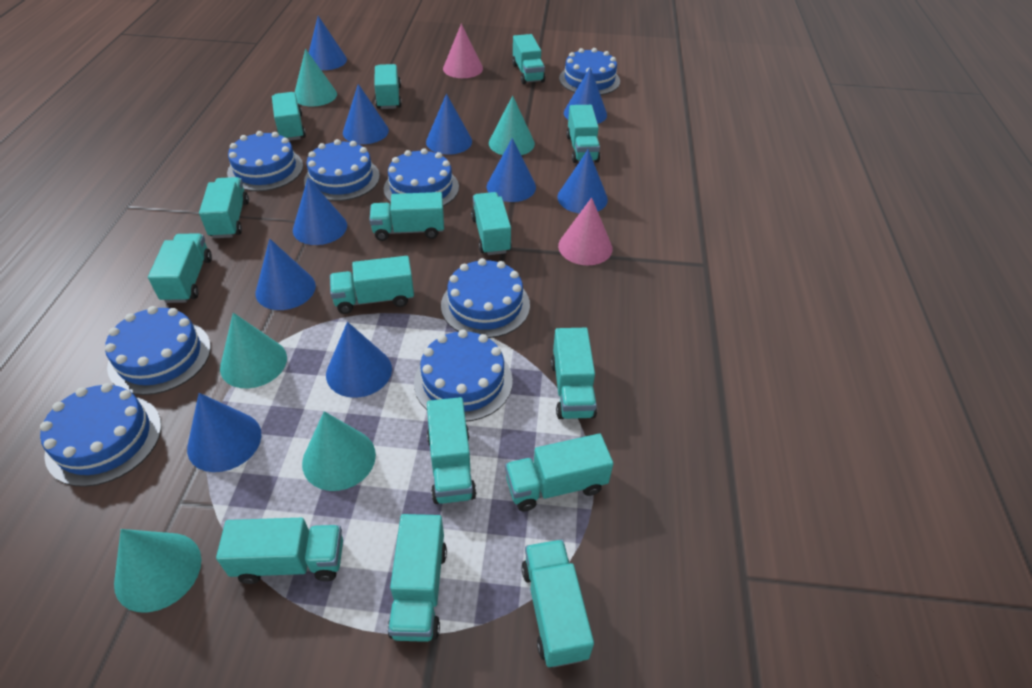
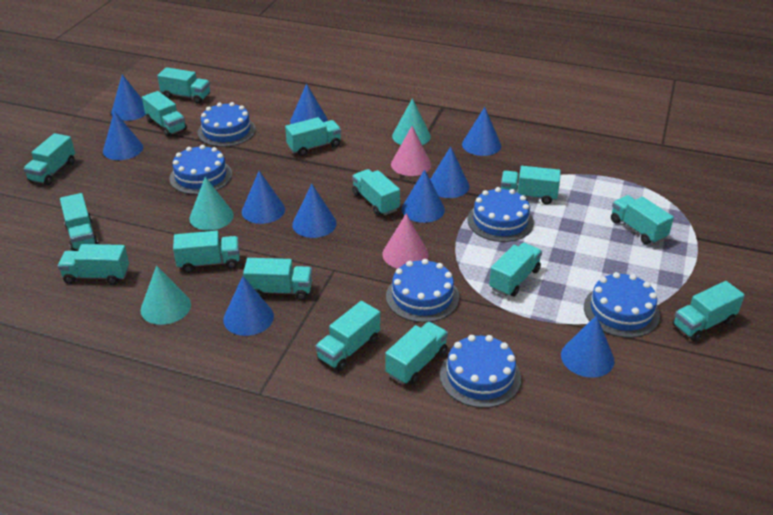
blue cake: [40,383,161,487] [105,306,211,395] [227,131,303,191] [304,139,380,201] [384,148,459,206] [414,330,513,422] [441,258,530,338] [559,48,620,95] = 8 -> [169,145,232,195] [198,102,256,147] [386,259,459,323] [440,335,521,408] [467,187,534,242] [584,272,660,338] = 6
turquoise cone: [114,529,202,613] [220,313,287,388] [294,49,337,106] [302,411,376,491] [489,96,535,155] = 5 -> [141,265,191,325] [189,177,234,230] [392,98,431,145] = 3

